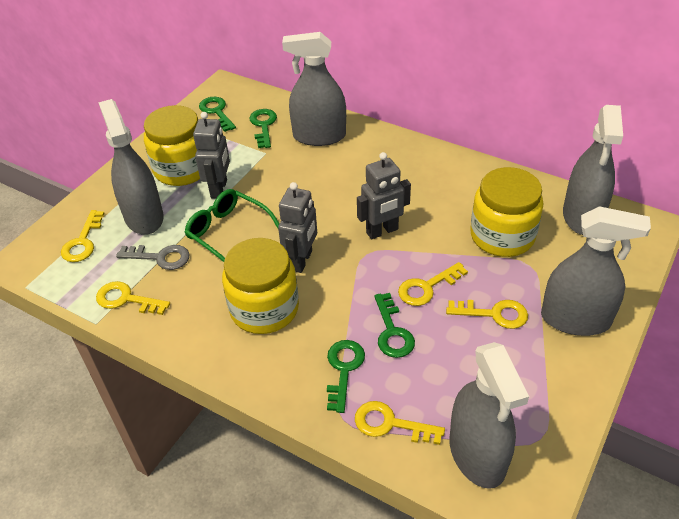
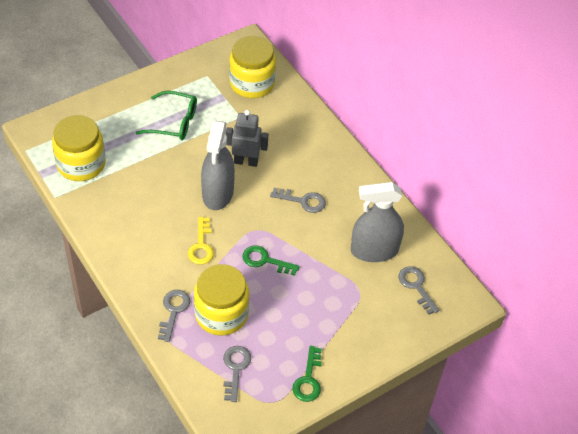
green key: [199,97,236,132] [249,109,277,148] [327,340,365,413] [374,293,415,358] = 4 -> [242,245,300,276] [292,346,322,402] = 2
grey key: [116,245,189,270] = 1 -> [158,290,190,342] [223,346,251,402] [270,188,326,213] [398,266,439,315] = 4
grey robot: [193,112,230,199] [278,182,317,273] [357,152,411,239] = 3 -> [226,110,268,167] = 1
grey spray bottle: [98,99,164,235] [282,32,346,146] [450,342,529,489] [541,206,651,336] [563,105,623,235] = 5 -> [201,121,235,210] [351,182,404,262] = 2
yellow key: [61,210,105,262] [96,281,170,315] [355,401,445,445] [398,262,468,306] [446,300,528,329] = 5 -> [188,217,214,265] = 1

